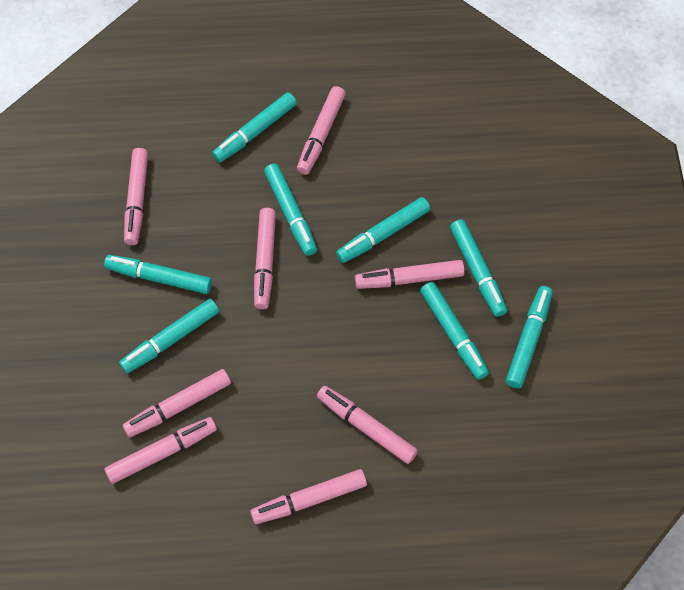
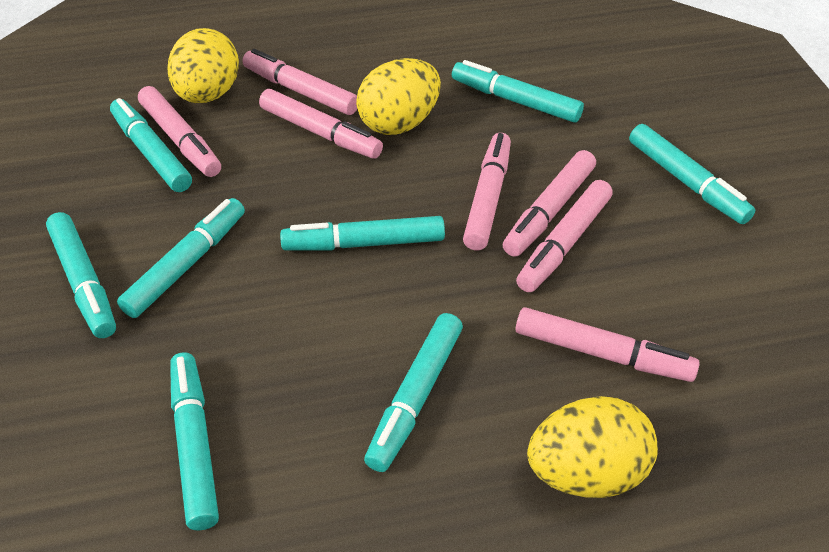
pink marker: [105,417,217,484] [123,369,231,437] [124,148,148,245] [250,469,367,524] [254,208,276,309] [297,86,346,175] [317,386,418,464] [355,260,465,289] = 8 -> [138,86,221,177] [242,49,357,115] [259,89,383,159] [463,133,511,251] [503,150,596,257] [516,180,613,292] [516,307,700,382] = 7
yellow egg: none = 0 -> [168,28,239,103] [356,58,441,135] [527,396,658,498] = 3

